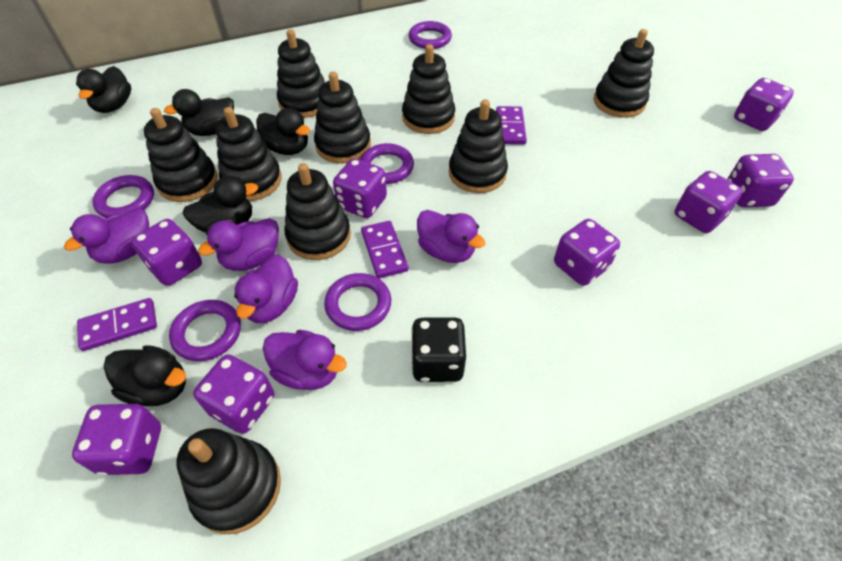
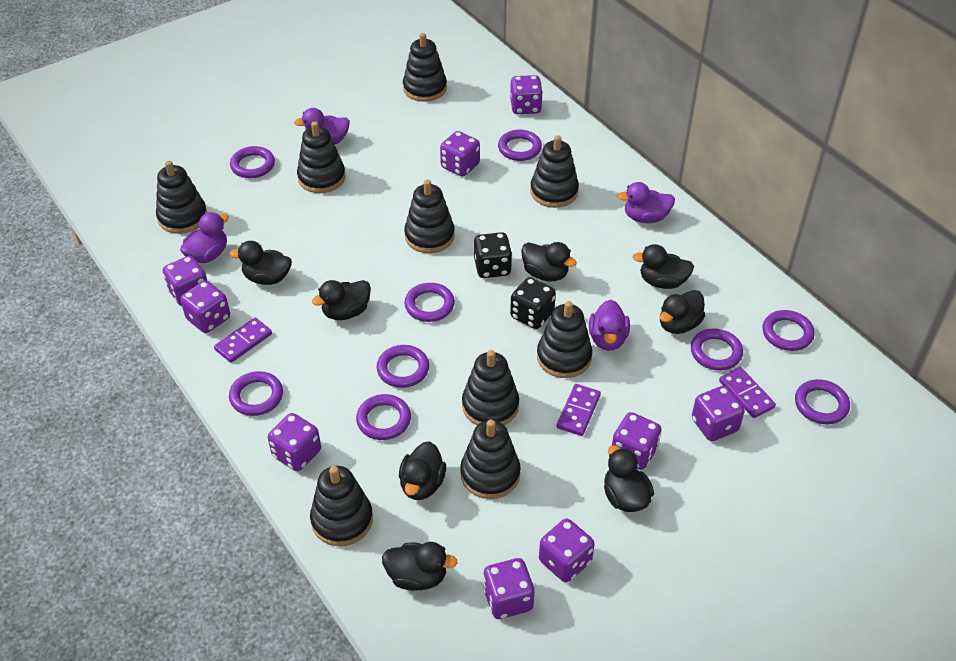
black dice: [411,317,466,382] = 1 -> [474,232,512,278] [510,277,556,329] = 2
black duck: [76,66,131,113] [104,345,186,406] [164,89,234,136] [182,176,258,233] [256,108,310,155] = 5 -> [230,241,292,285] [312,280,371,320] [382,542,458,591] [399,441,446,500] [521,242,577,281] [604,445,654,512] [633,244,694,289] [660,290,705,334] = 8
purple dice: [72,404,161,476] [131,219,202,286] [193,354,274,434] [333,158,387,218] [554,219,620,286] [675,171,743,233] [727,154,794,207] [734,78,794,131] = 8 -> [163,256,207,306] [180,281,230,333] [268,413,321,471] [440,131,480,177] [483,558,534,619] [510,75,543,114] [539,519,595,582] [612,412,662,470] [692,386,745,441] = 9
purple duck: [64,208,149,264] [198,218,279,271] [234,254,298,323] [263,330,347,390] [417,210,485,263] = 5 -> [180,212,229,263] [294,108,350,145] [589,300,630,351] [617,182,675,223] = 4
purple ring: [92,175,154,218] [169,300,241,361] [324,273,391,331] [360,143,414,184] [409,21,452,49] = 5 -> [229,371,283,416] [230,146,275,178] [356,394,411,440] [377,345,429,388] [404,283,455,322] [498,130,542,161] [691,329,743,371] [763,310,815,351] [795,379,850,424] = 9

